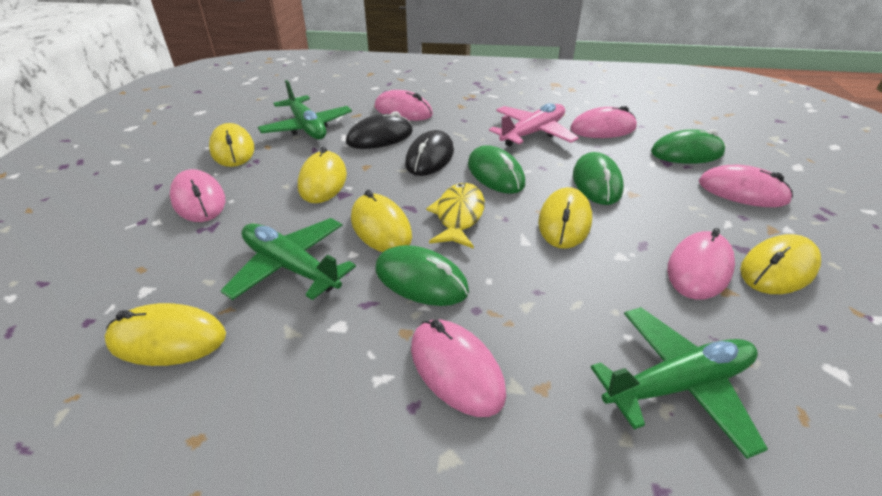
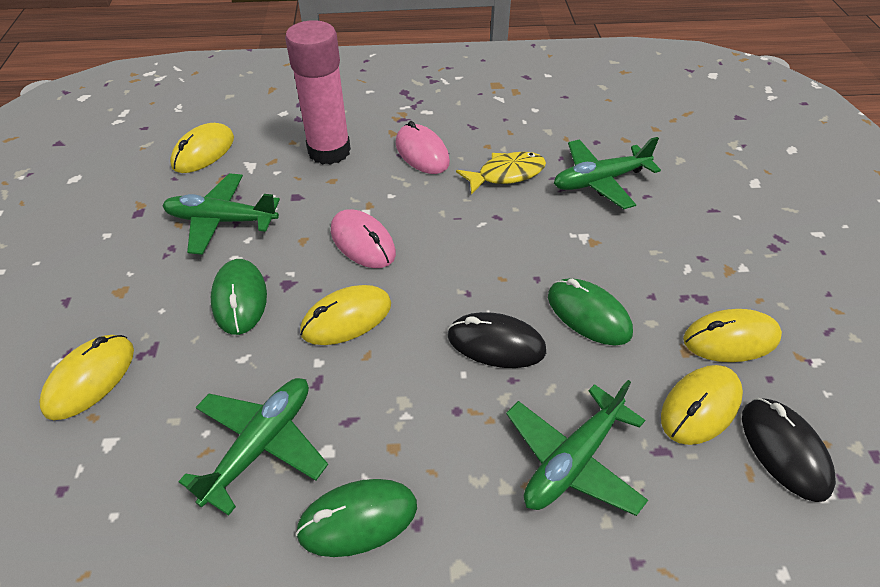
green mouse: [376,245,469,306] [468,145,525,194] [573,152,624,205] [651,129,725,164] = 4 -> [211,259,267,335] [295,479,417,557] [548,278,633,345] = 3
green plane: [220,218,356,300] [258,80,352,140] [591,307,768,459] = 3 -> [162,173,280,255] [179,378,328,516] [506,380,648,516] [554,137,661,209] = 4
pink glue stick: none = 0 -> [285,20,351,165] = 1
pink mouse: [170,169,225,222] [375,90,433,121] [411,320,506,417] [570,106,637,138] [667,228,735,300] [699,165,793,207] = 6 -> [331,209,396,268] [396,121,450,174] = 2
pink plane: [489,103,579,146] = 1 -> none = 0
yellow mouse: [105,303,226,366] [209,123,255,167] [298,146,347,203] [351,190,412,252] [538,187,592,249] [740,234,821,294] = 6 -> [39,335,134,420] [170,123,234,173] [300,285,391,345] [661,365,743,445] [683,309,782,362] = 5

